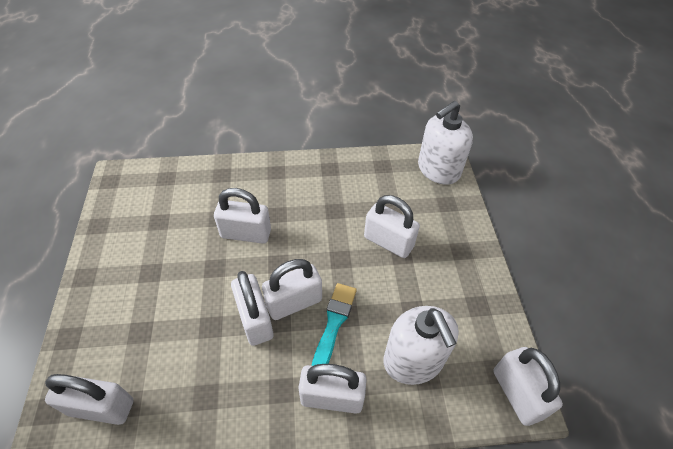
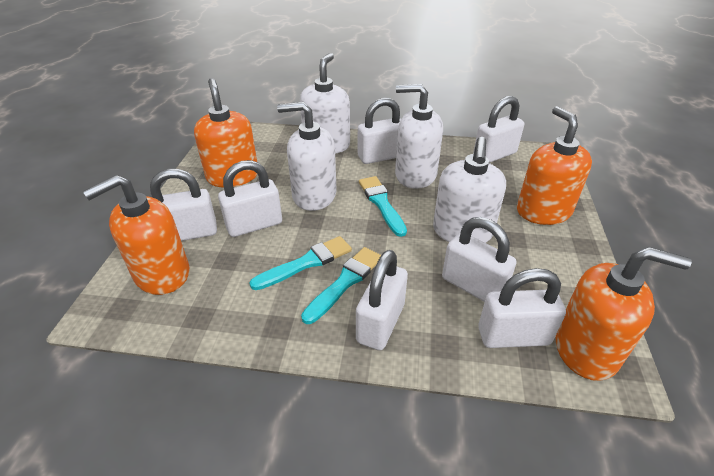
orange soap dispenser: none = 0 -> [83,175,189,295] [194,78,257,188] [517,106,592,225] [556,247,692,381] = 4
turquoise brush: [311,283,357,366] = 1 -> [249,236,352,290] [301,247,381,324] [359,176,407,237] = 3
white soap dispenser: [383,306,459,385] [418,101,473,185] = 2 -> [277,102,337,211] [300,53,350,154] [395,84,443,189] [433,137,506,243] = 4

